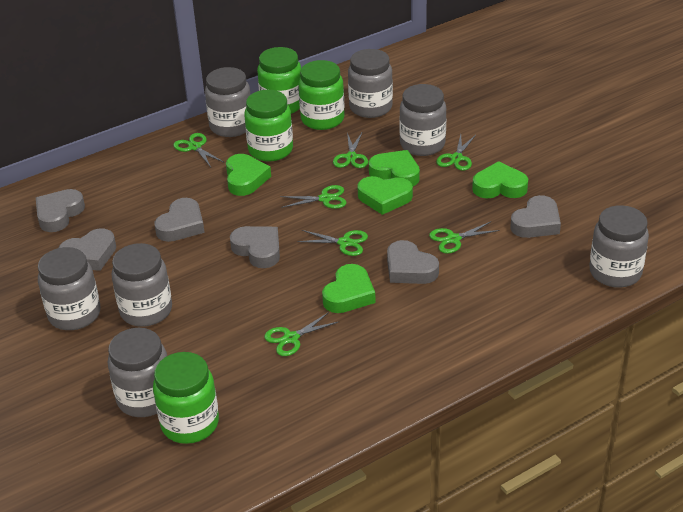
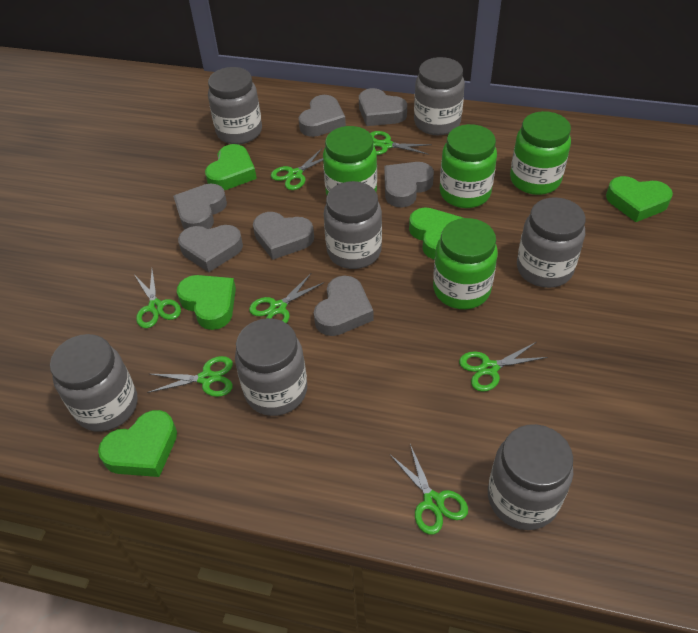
grey heart: [36,189,85,232] [59,228,116,271] [154,198,205,242] [230,226,280,268] [387,240,439,284] [510,195,561,238] = 6 -> [173,184,227,230] [178,225,243,272] [253,212,314,260] [299,95,346,137] [314,276,374,336] [359,88,407,126] [384,162,434,207] = 7

